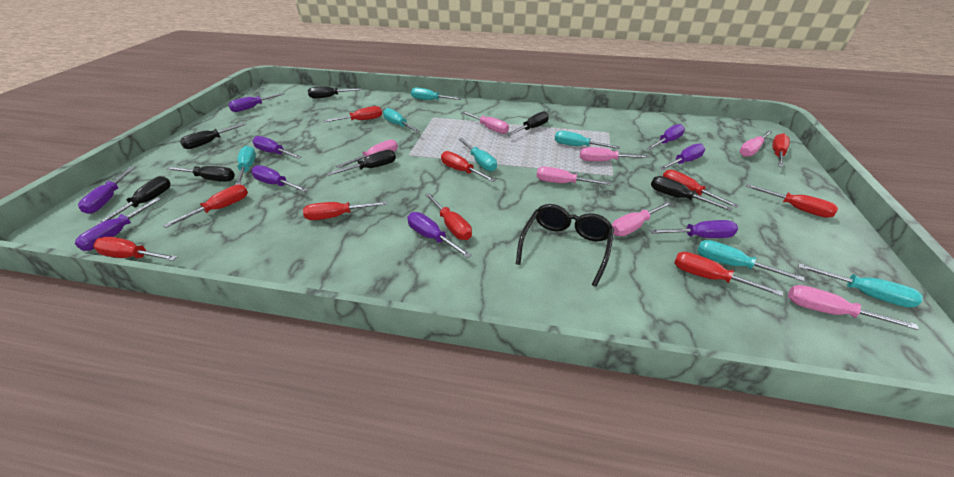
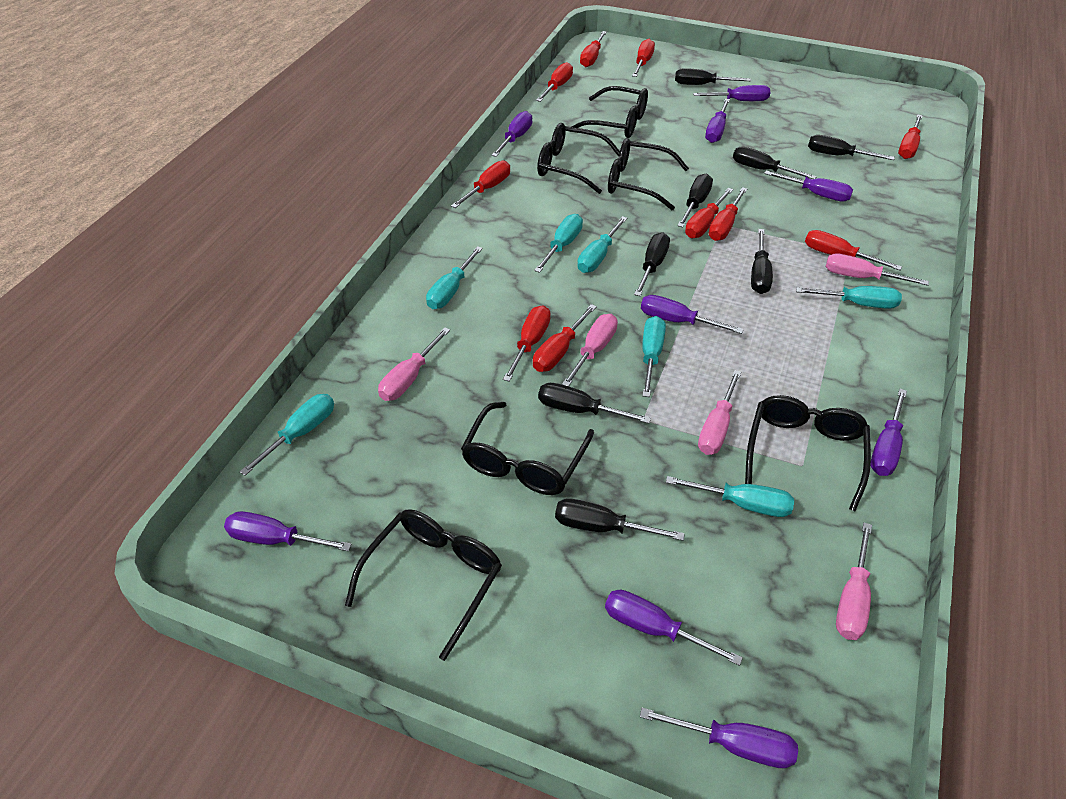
black glasses: [516,204,614,287] = 1 -> [345,509,502,661] [461,402,594,495] [537,123,620,194] [569,86,648,138] [608,138,689,210] [745,395,871,511] = 6
black screwdriver: [96,176,171,225] [166,166,235,182] [180,123,247,149] [308,87,362,98] [327,150,396,176] [507,111,549,136] [651,176,732,211] = 7 -> [538,383,651,423] [555,498,685,541] [634,232,670,296] [675,68,751,85] [677,174,713,227] [733,146,817,179] [751,229,773,294] [808,135,895,160] = 8
pink screwdriver: [336,139,398,168] [462,111,509,134] [536,167,611,186] [580,147,650,161] [612,201,672,236] [739,131,772,157] [788,285,919,330] = 7 -> [378,327,450,401] [562,314,618,386] [698,370,741,455] [826,253,929,286] [836,523,872,640] = 5

